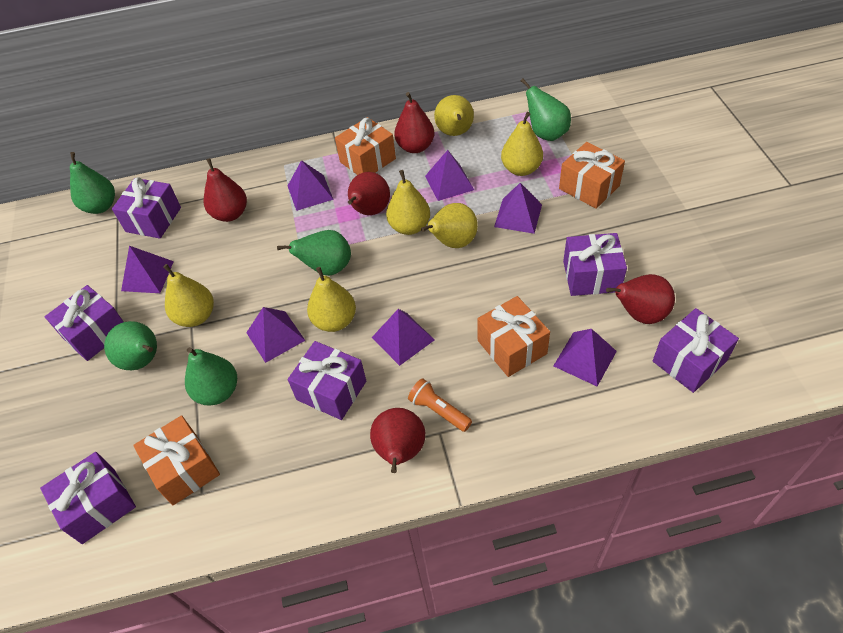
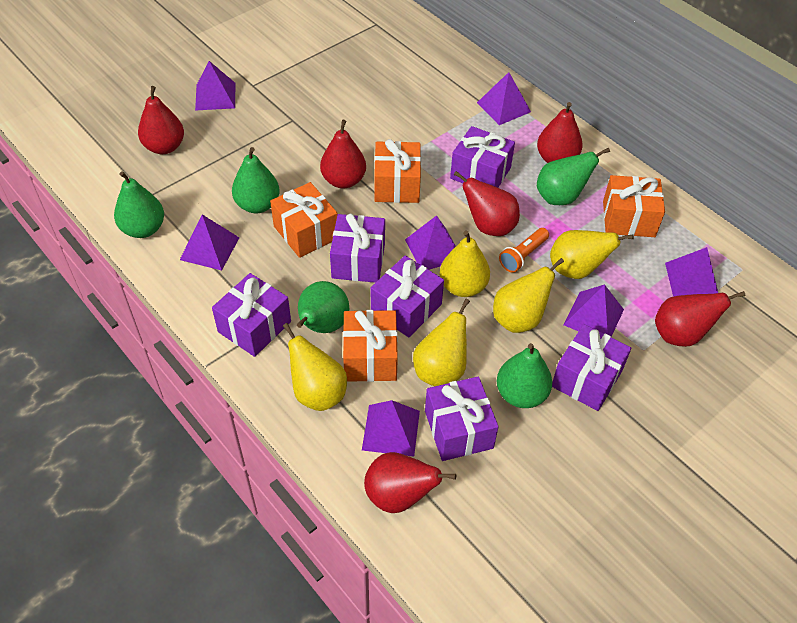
red pear: [204,158,247,222] [348,172,390,215] [370,408,425,473] [394,92,434,153] [606,274,675,324] = 5 -> [138,86,184,154] [320,120,366,188] [364,452,456,513] [454,171,520,236] [537,102,583,163] [655,291,745,347] = 6
yellow pear: [163,264,214,327] [307,267,356,332] [386,170,430,235] [421,203,478,248] [434,95,474,136] [501,112,543,176] = 6 -> [283,323,347,411] [413,299,470,386] [440,231,490,297] [493,258,564,333] [550,230,634,279] = 5

